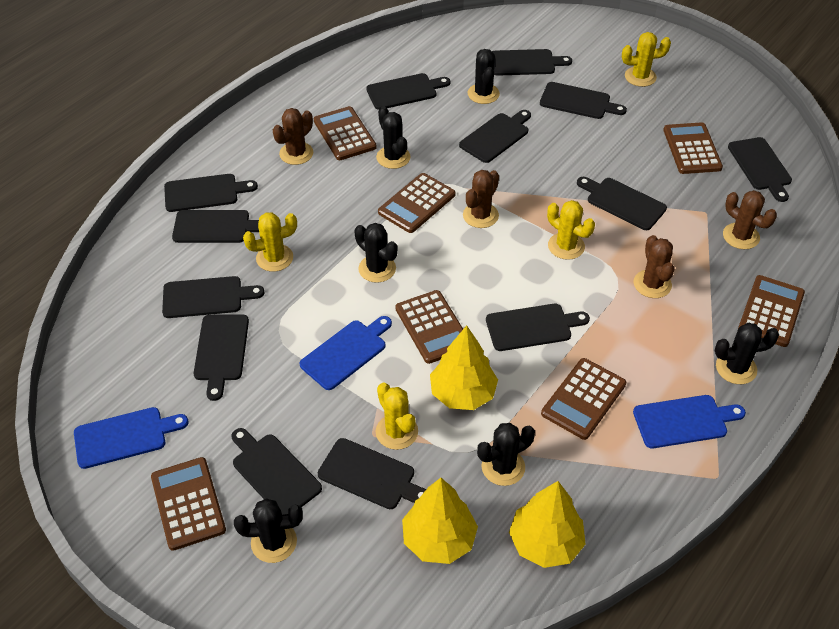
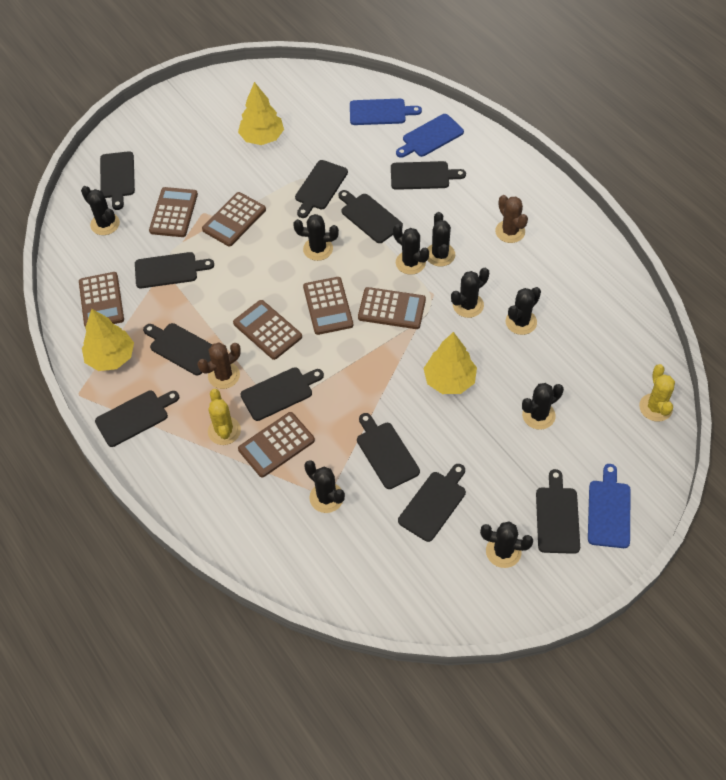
black cactus: [234,498,303,563] [354,223,398,283] [376,106,411,169] [468,49,500,104] [477,423,535,486] [715,323,779,384] = 6 -> [81,186,120,235] [293,214,339,261] [304,460,345,513] [393,224,429,275] [427,212,455,266] [451,268,489,318] [480,521,533,568] [506,287,541,335] [522,383,564,430] = 9
black cutting board: [162,276,265,318] [164,174,258,212] [172,210,259,243] [194,315,249,401] [232,428,322,515] [318,438,426,509] [366,73,450,110] [459,110,531,163] [486,304,590,351] [492,49,572,76] [540,82,627,119] [577,177,667,230] [728,137,792,202] = 13 -> [95,391,179,447] [100,151,135,210] [135,252,214,288] [143,323,212,375] [240,367,324,421] [295,160,348,218] [338,190,403,243] [357,413,420,489] [391,161,466,190] [398,464,466,542] [536,469,580,554] = 11
brown cactus: [273,108,313,165] [463,170,499,228] [634,235,674,298] [723,190,777,249] = 4 -> [198,343,241,389] [495,195,528,243] = 2
yellow cactus: [243,212,297,272] [376,383,418,450] [547,200,595,260] [622,32,671,87] = 4 -> [208,389,241,445] [639,364,675,422] = 2

